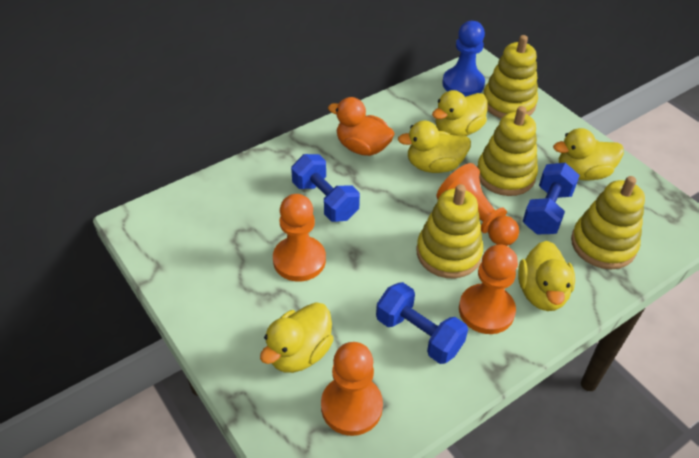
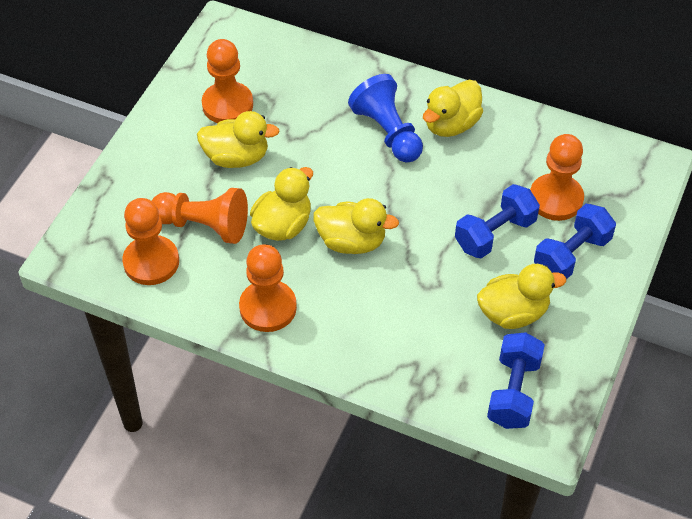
orange duck: [328,97,395,156] = 1 -> none = 0
orange pawn: [273,194,326,282] [321,342,383,436] [436,163,519,246] [459,244,518,334] = 4 -> [122,198,179,285] [152,188,248,244] [202,39,253,123] [239,244,297,332] [530,134,584,221] = 5
yellow stacking toy: [416,184,483,278] [477,106,538,196] [484,35,538,118] [571,176,645,269] = 4 -> none = 0

